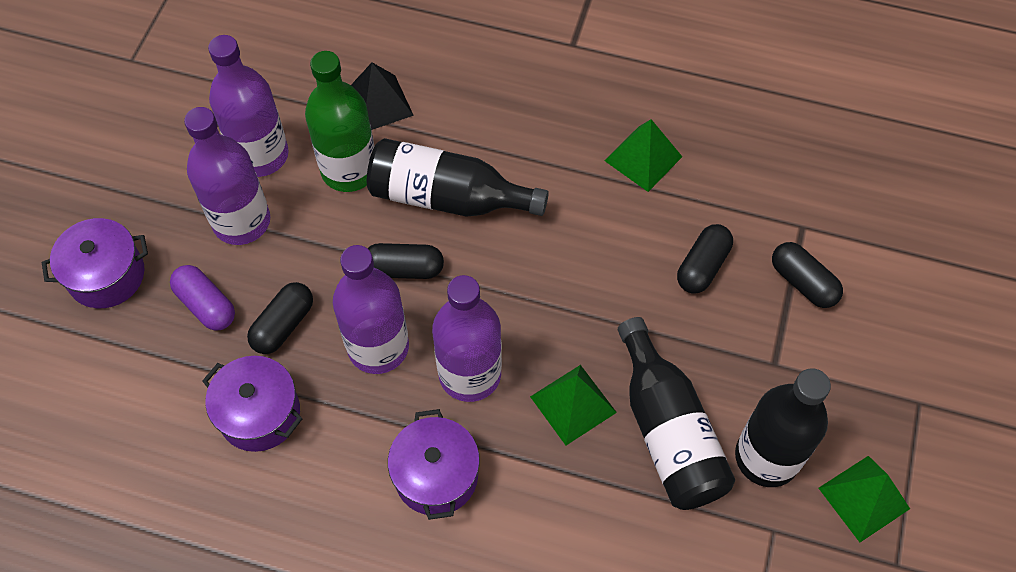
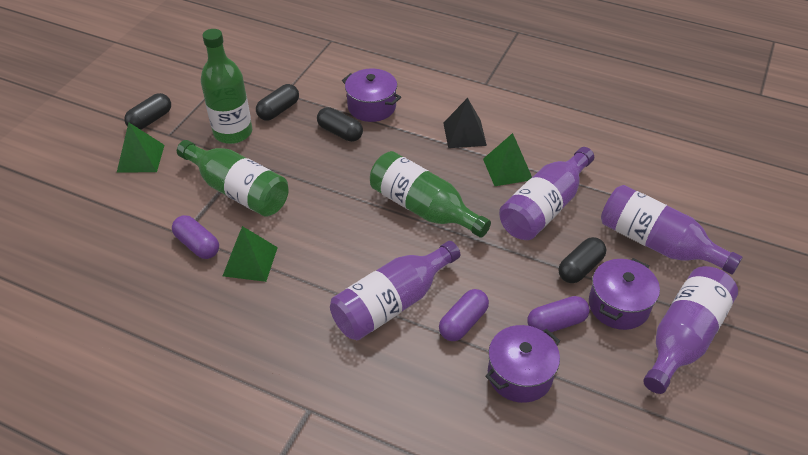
black bottle: [367,138,549,217] [618,317,735,510] [735,368,831,487] = 3 -> none = 0
green bottle: [305,51,374,192] = 1 -> [177,140,288,217] [201,29,252,144] [370,151,491,238] = 3
purple capsule: [170,265,235,331] = 1 -> [172,215,219,259] [439,289,489,341] [528,296,589,334] = 3

